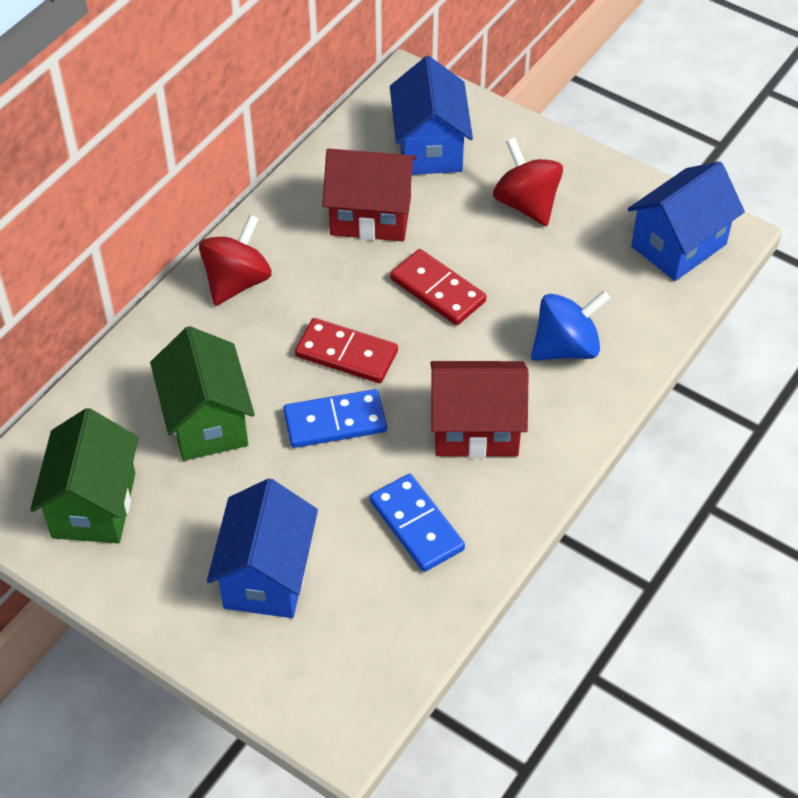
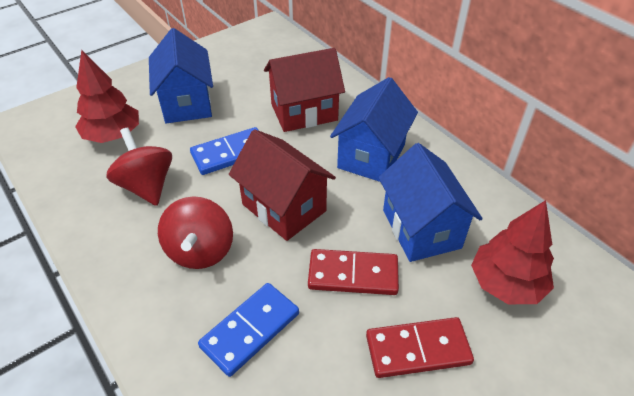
blue spinning top: [531,291,611,361] = 1 -> none = 0
green house: [30,408,138,544] [150,326,255,461] = 2 -> none = 0
red tree: none = 0 -> [75,50,139,143] [471,200,554,304] = 2

